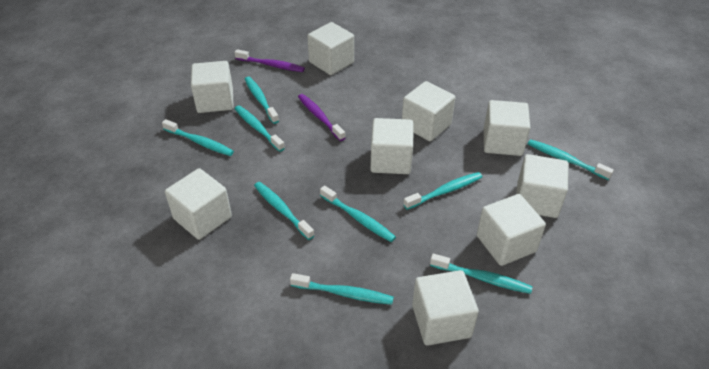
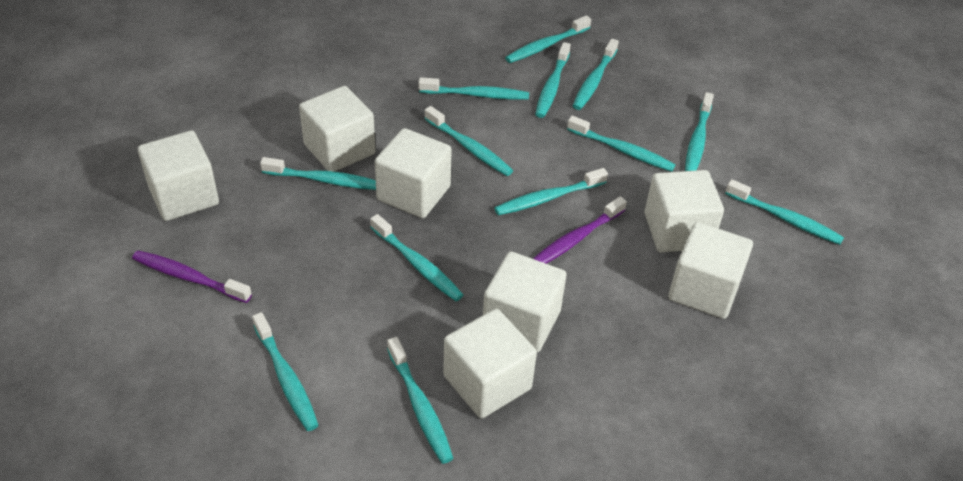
turquoise toothbrush: [162,119,234,156] [234,105,285,152] [245,76,279,124] [254,182,315,240] [290,273,394,305] [320,185,396,242] [403,172,482,210] [430,254,533,294] [528,139,614,180] = 9 -> [252,312,319,431] [260,157,376,190] [370,214,463,301] [387,337,454,464] [418,77,529,100] [424,106,513,176] [494,168,608,215] [505,15,591,63] [535,42,571,118] [567,116,676,172] [573,39,619,110] [685,92,714,171] [725,179,844,245] = 13
white cube: [165,168,232,240] [191,61,234,113] [307,22,354,75] [370,118,413,174] [402,81,455,141] [412,270,479,346] [477,194,546,266] [484,100,530,156] [516,154,568,218] = 9 -> [138,130,219,221] [299,86,376,172] [375,128,452,218] [443,309,537,419] [483,251,567,352] [644,170,724,252] [668,222,753,319] = 7

